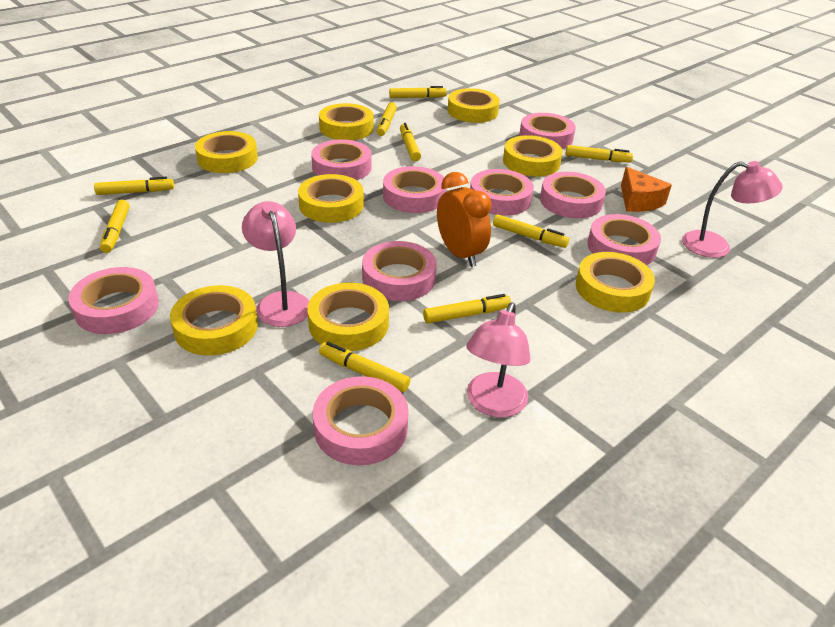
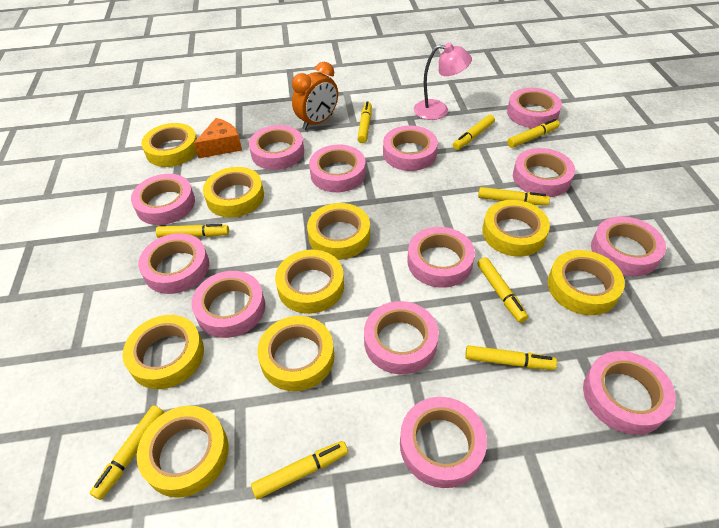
pink lamp: [242,201,309,327] [466,302,530,418] [682,161,783,258] = 3 -> [414,43,472,120] = 1
pink tape: [68,267,159,334] [311,139,372,180] [313,376,409,465] [362,241,437,301] [383,166,446,213] [470,169,534,216] [519,113,576,149] [540,172,606,218] [587,214,661,265] = 9 -> [131,174,195,225] [138,233,209,294] [191,271,265,338] [249,125,304,170] [309,145,366,192] [364,301,439,374] [383,126,438,171] [400,397,487,488] [407,227,475,288] [507,88,562,128] [513,148,575,197] [583,351,676,435] [591,216,666,276] = 13
yellow tape: [170,285,258,356] [195,131,258,173] [298,174,364,223] [307,283,389,351] [319,103,373,140] [448,88,500,123] [503,135,563,176] [576,252,655,313] = 8 -> [122,315,204,389] [137,406,229,498] [141,123,197,167] [203,167,264,218] [257,316,335,391] [275,250,344,314] [307,203,370,260] [482,200,550,257] [548,250,625,315] = 9

